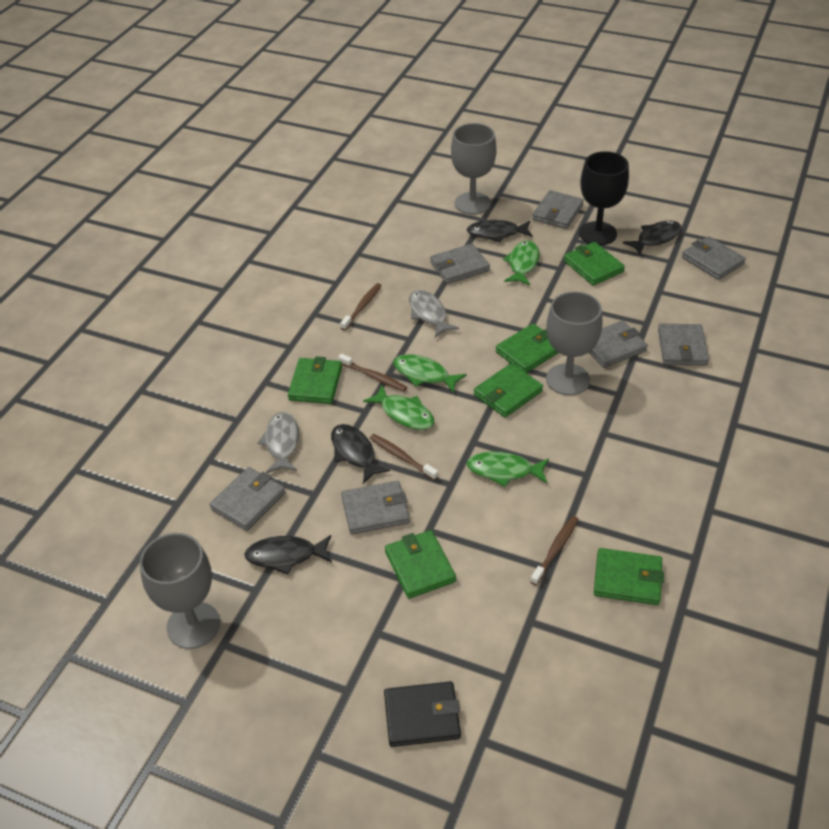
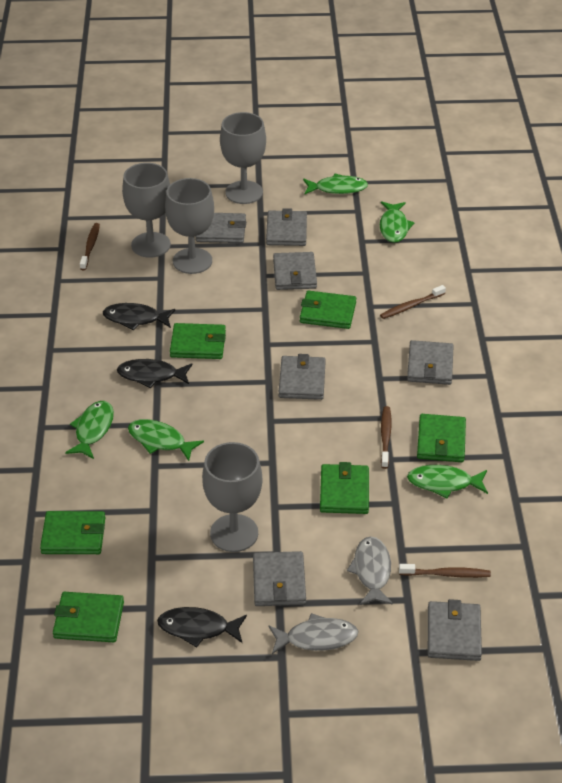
black fish: [244,535,332,575] [331,424,390,484] [467,220,533,243] [623,220,682,255] = 4 -> [103,303,175,331] [117,359,192,388] [157,607,247,648] = 3
black goblet: [579,151,629,245] = 1 -> none = 0
black wallet: [384,681,461,747] = 1 -> none = 0
green fish: [363,385,434,430] [393,354,467,393] [467,451,549,487] [503,240,540,285] = 4 -> [65,401,114,459] [128,419,204,461] [303,174,368,195] [380,202,415,243] [407,465,488,498] = 5
grey goblet: [140,533,220,649] [451,123,497,215] [546,291,603,395] = 3 -> [122,163,171,258] [165,178,214,274] [202,442,262,552] [220,112,266,204] = 4

